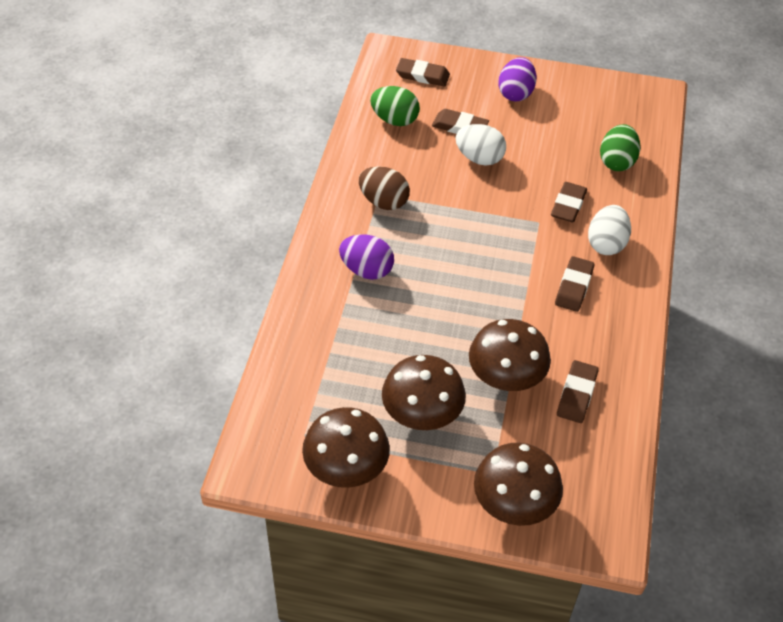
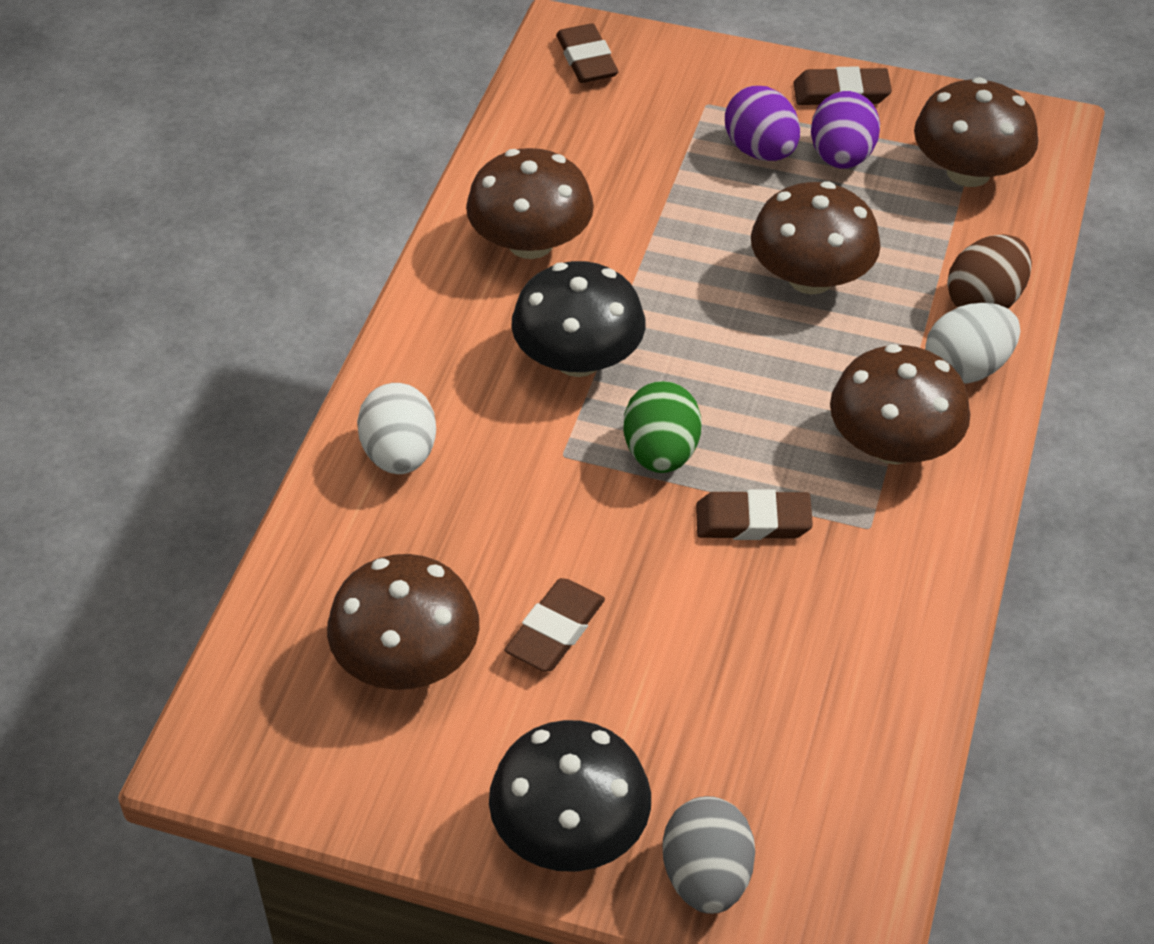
black mushroom: none = 0 -> [489,720,651,872] [511,261,645,377] = 2
brown eraser: [396,58,450,86] [432,109,489,134] [551,182,587,222] [555,256,594,312] [557,360,599,423] = 5 -> [504,578,605,671] [556,23,619,83] [696,489,813,540] [793,67,892,105] = 4
brown mushroom: [302,407,390,488] [382,355,466,430] [469,319,551,391] [474,443,563,526] = 4 -> [327,554,479,690] [466,148,594,259] [751,181,881,294] [830,344,970,465] [914,77,1038,187] = 5
green egg: [370,86,420,126] [600,124,640,171] = 2 -> [623,381,701,473] = 1
grey egg: none = 0 -> [663,796,755,914] = 1

